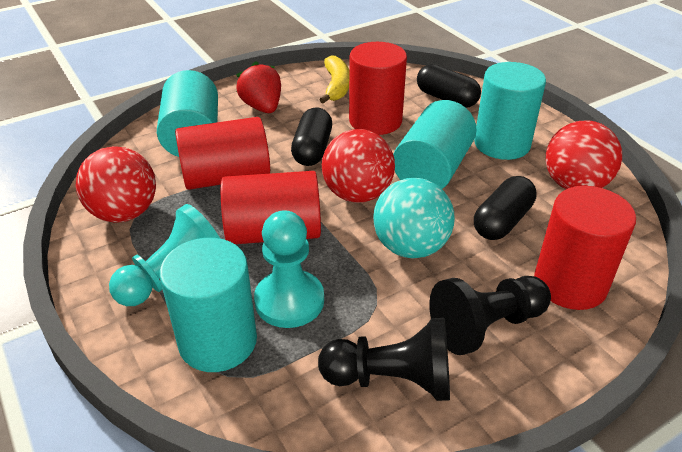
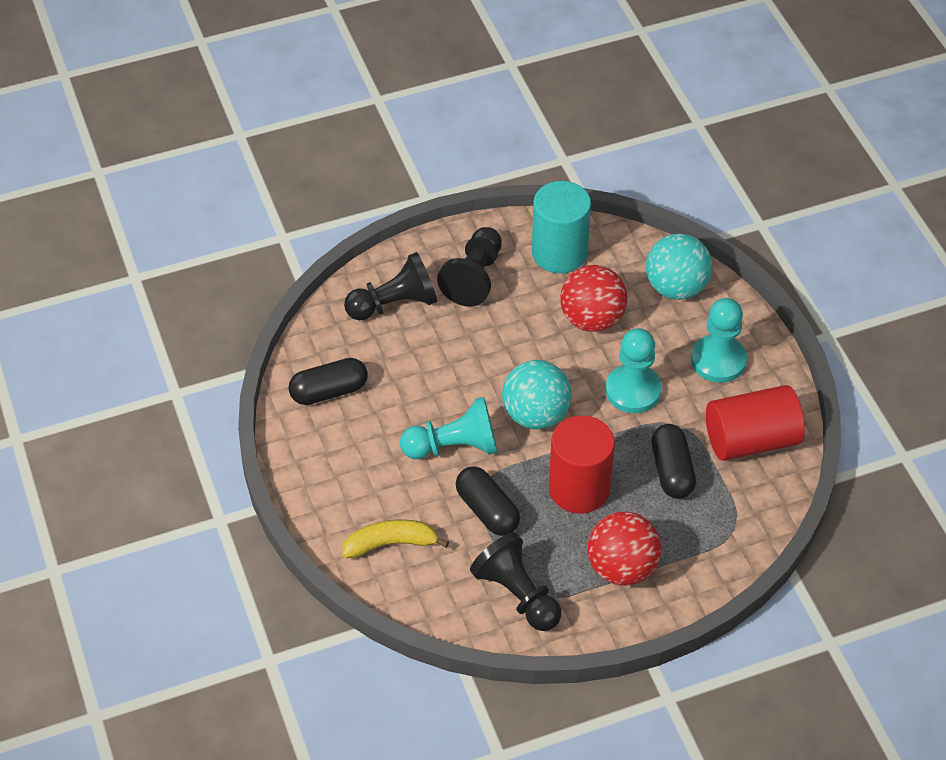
black pawn: [318,318,450,401] [429,276,551,355] = 2 -> [344,252,437,320] [437,227,502,307] [470,532,561,631] = 3
red ball: [76,146,156,223] [322,129,395,203] [546,121,622,189] = 3 -> [560,265,627,332] [588,512,661,586] = 2
red cylinder: [175,117,270,190] [221,171,321,244] [349,42,407,135] [534,186,636,310] = 4 -> [549,416,615,514] [706,385,805,461] = 2
red strawberry: [236,61,281,113] = 1 -> none = 0
turquoise ball: [373,178,455,258] = 1 -> [502,360,572,429] [646,233,712,300] = 2
turquoise cylinder: [157,70,218,157] [160,238,257,372] [393,100,477,189] [474,62,546,160] = 4 -> [532,181,591,273] = 1
turquoise pawn: [109,204,220,306] [254,210,324,328] = 2 -> [400,397,497,459] [606,328,662,413] [691,298,747,383] = 3

